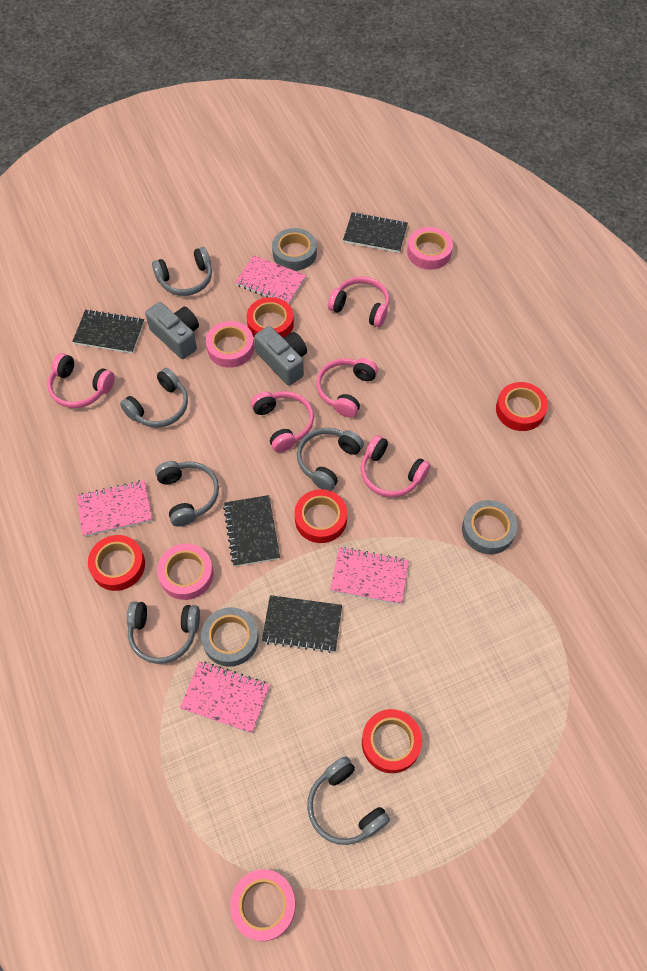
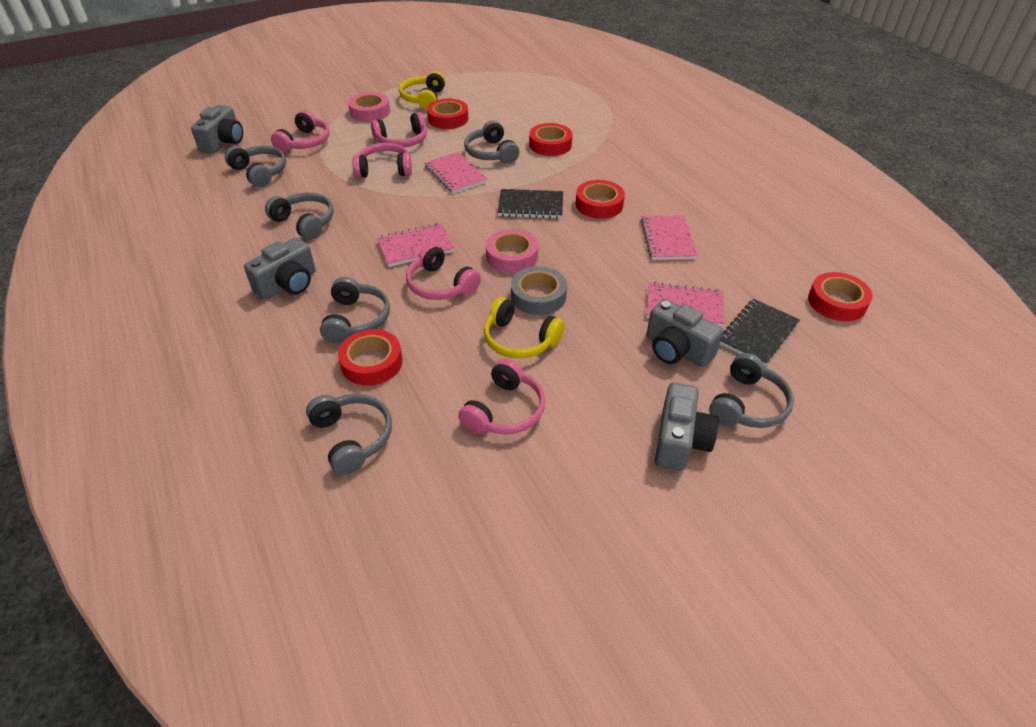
black notebook: [72,309,144,354] [223,495,280,567] [262,595,342,653] [343,212,408,253] = 4 -> [497,189,563,219] [720,299,800,366] = 2
grey camera: [145,302,199,359] [254,326,307,386] = 2 -> [191,105,243,154] [244,237,316,300] [647,299,723,367] [655,383,719,471] = 4
grey tape: [201,607,259,667] [272,228,317,271] [462,500,517,554] = 3 -> [511,266,567,315] = 1
pink tape: [157,544,214,600] [206,321,254,368] [230,869,296,941] [407,227,453,270] = 4 -> [348,92,390,122] [486,229,538,273] = 2
yellow headphones: none = 0 -> [399,71,446,110] [484,297,564,359] = 2

